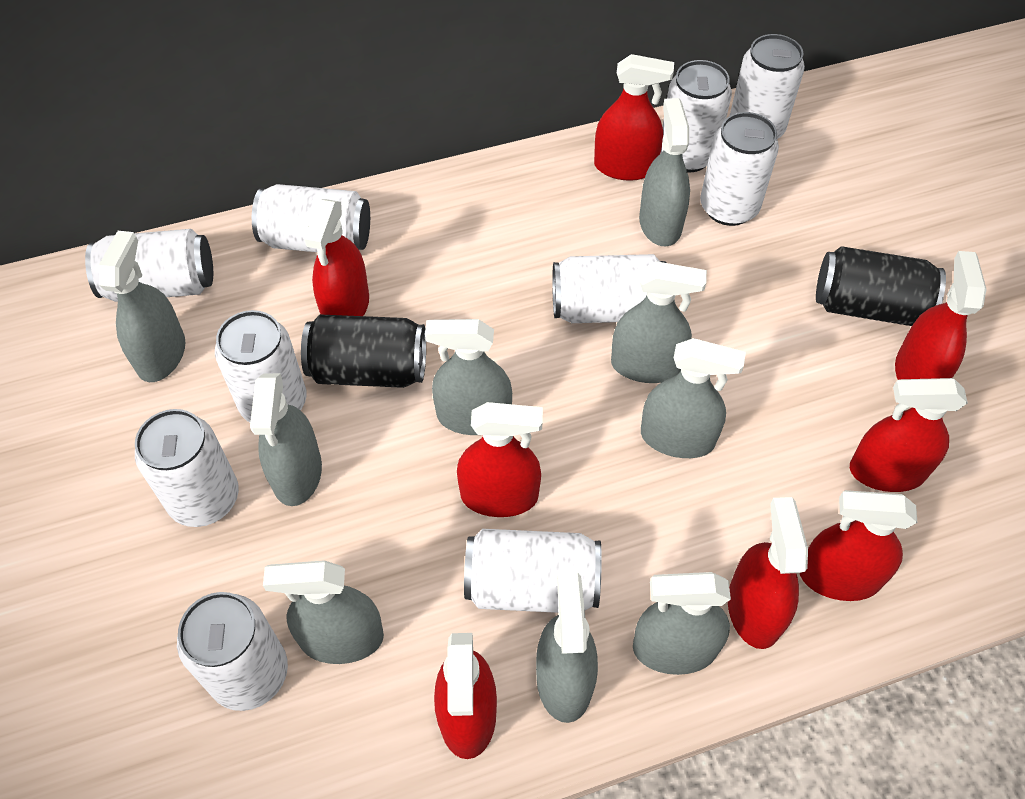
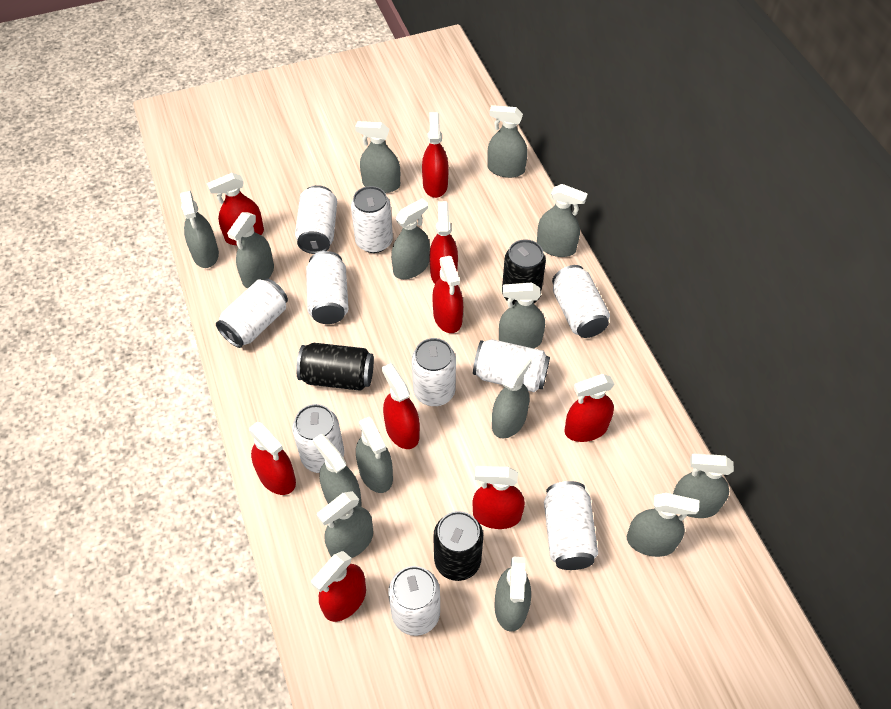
black can: [301,315,426,388] [816,246,946,326] = 2 -> [296,343,374,391] [433,511,483,581] [502,239,546,305] = 3
grey spray bottle: [99,231,185,382] [250,373,322,506] [263,560,384,664] [425,319,512,435] [536,572,598,723] [611,261,707,383] [633,572,731,675] [639,98,690,246] [641,338,746,458] = 9 -> [180,191,219,268] [227,212,274,288] [313,434,362,507] [317,491,373,558] [355,121,400,193] [356,417,393,493] [391,198,430,279] [487,105,528,178] [492,353,532,438] [495,557,531,632] [499,282,545,348] [537,184,588,257] [627,493,699,557] [673,453,734,518] = 14
red spray bottle: [304,199,369,316] [434,633,497,759] [457,402,543,517] [594,54,674,181] [728,497,808,649] [800,490,918,601] [850,378,968,492] [895,251,987,380] = 8 -> [207,173,264,245] [249,421,296,495] [311,551,366,622] [382,363,420,449] [422,112,449,198] [429,201,458,284] [432,256,463,333] [473,466,525,529] [564,374,615,442] = 9

